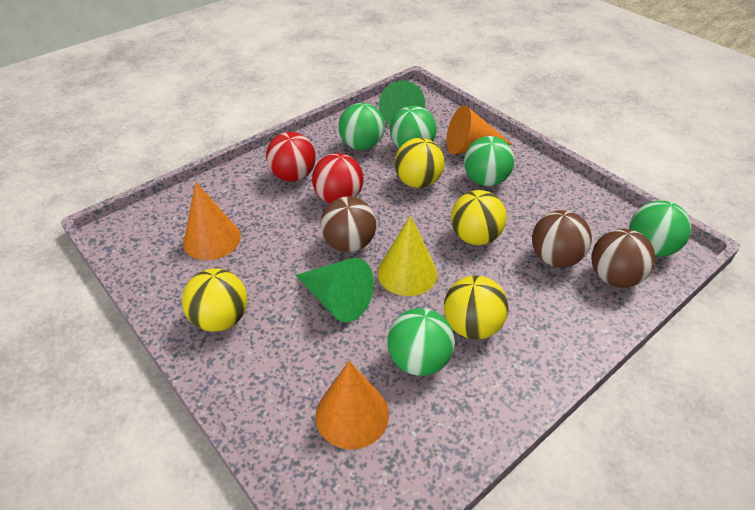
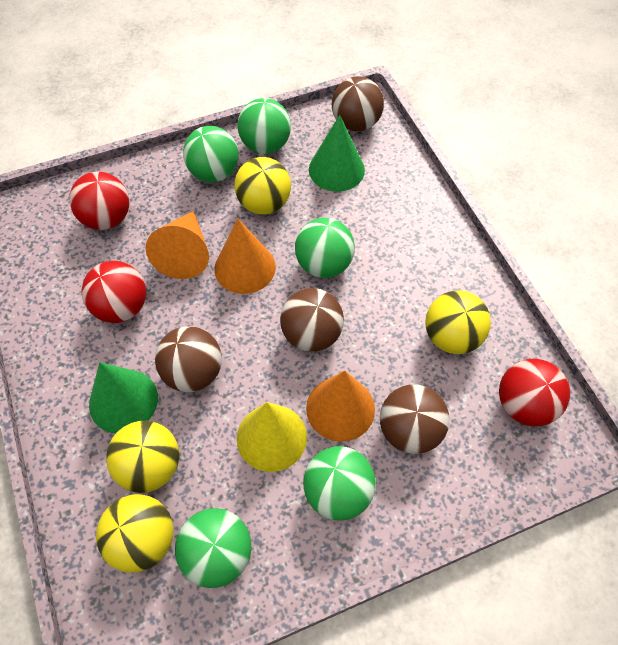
brown ball: [321,196,376,252] [532,210,592,267] [591,229,655,288] = 3 -> [155,326,222,392] [280,288,344,352] [332,76,384,131] [380,384,449,454] = 4
red ball: [266,132,316,182] [312,153,363,203] = 2 -> [69,172,130,230] [82,261,146,323] [499,359,570,426] = 3

